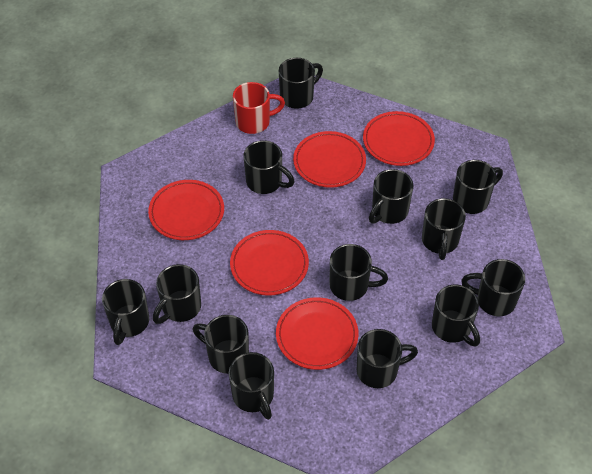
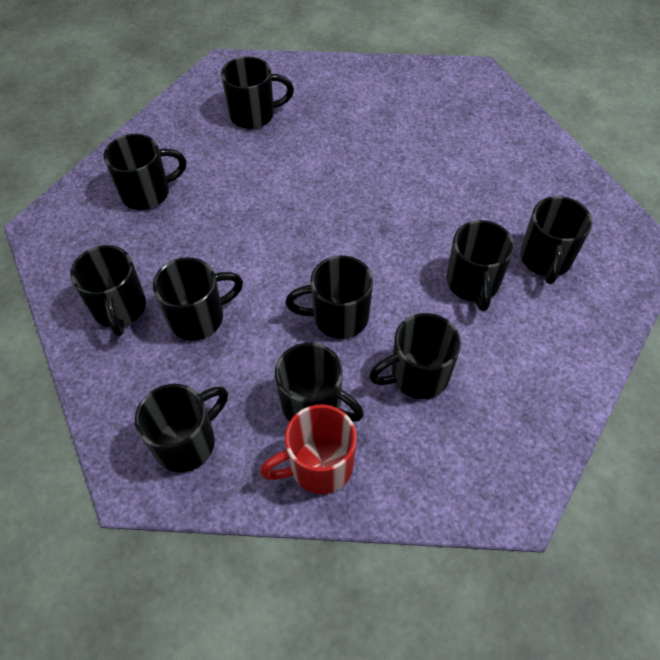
black mug: [102,279,149,345] [153,264,201,324] [193,315,249,374] [229,352,274,420] [244,140,295,194] [279,58,323,109] [330,244,388,301] [357,329,418,388] [369,169,414,224] [422,198,466,260] [432,285,480,347] [453,160,503,214] [461,259,525,317] = 13 -> [70,245,146,337] [103,134,186,210] [135,384,228,472] [153,257,243,341] [221,56,294,129] [275,343,364,422] [285,256,373,339] [369,313,461,399] [447,220,514,311] [520,196,593,284] = 10
red plate: [148,180,224,240] [230,230,309,295] [276,297,359,370] [293,131,366,188] [363,111,435,166] = 5 -> none = 0

